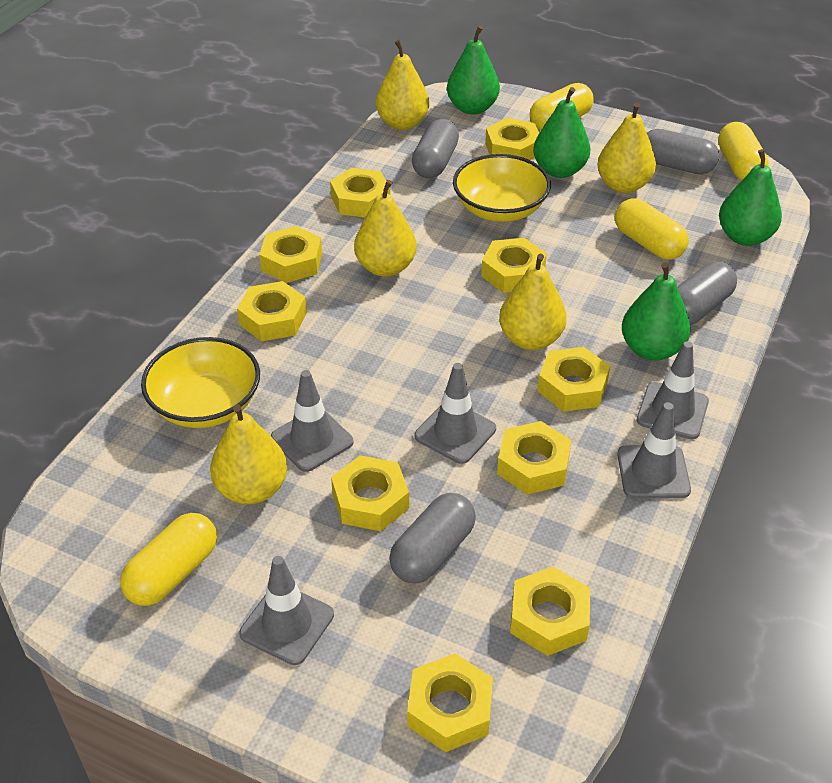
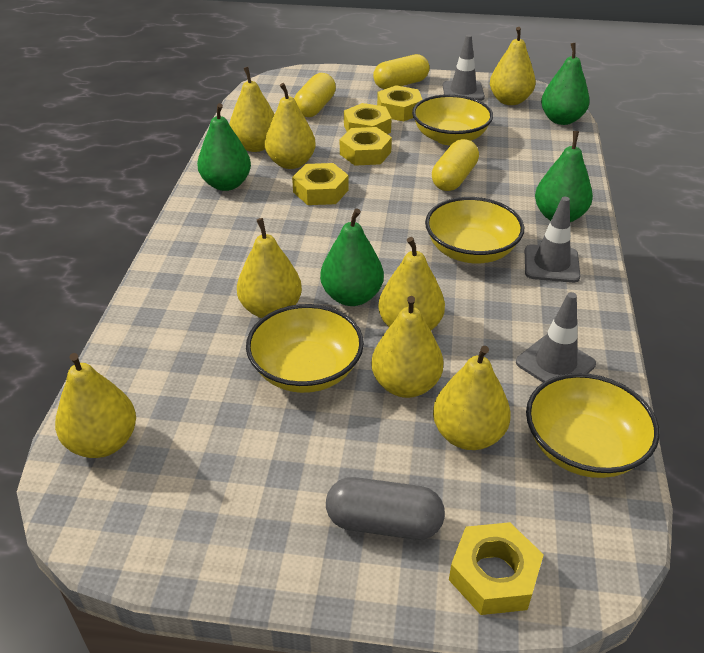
grey capsule: [389,493,476,583] [412,119,459,178] [647,129,719,174] [677,261,737,325] = 4 -> [326,477,445,540] = 1
grey traffic cone: [239,556,334,665] [271,370,354,472] [415,363,496,464] [617,402,691,498] [637,341,709,439] = 5 -> [443,35,485,101] [516,292,596,382] [525,197,580,283] = 3
yellow bowl: [141,337,260,428] [453,154,551,222] = 2 -> [246,304,364,393] [412,94,493,146] [425,197,524,263] [526,373,660,478] = 4
yellow capsule: [120,513,217,606] [530,83,593,130] [615,199,689,260] [718,122,769,181] = 4 -> [294,73,336,117] [373,54,430,89] [432,139,479,191] = 3
yellow nut: [237,281,307,342] [259,226,322,283] [330,168,390,217] [331,455,409,531] [407,654,493,752] [481,238,547,293] [485,118,539,160] [497,421,572,495] [510,567,590,656] [537,347,610,412] = 10 -> [292,163,349,205] [340,127,392,166] [344,103,392,134] [377,85,423,121] [449,522,544,615] = 5
yellow pear: [210,404,287,504] [354,180,417,277] [376,40,429,130] [499,254,567,350] [597,102,656,193] = 5 -> [55,353,136,458] [229,67,275,152] [237,218,302,318] [265,83,316,169] [371,296,444,398] [378,237,445,330] [433,346,511,450] [490,27,536,105] = 8

